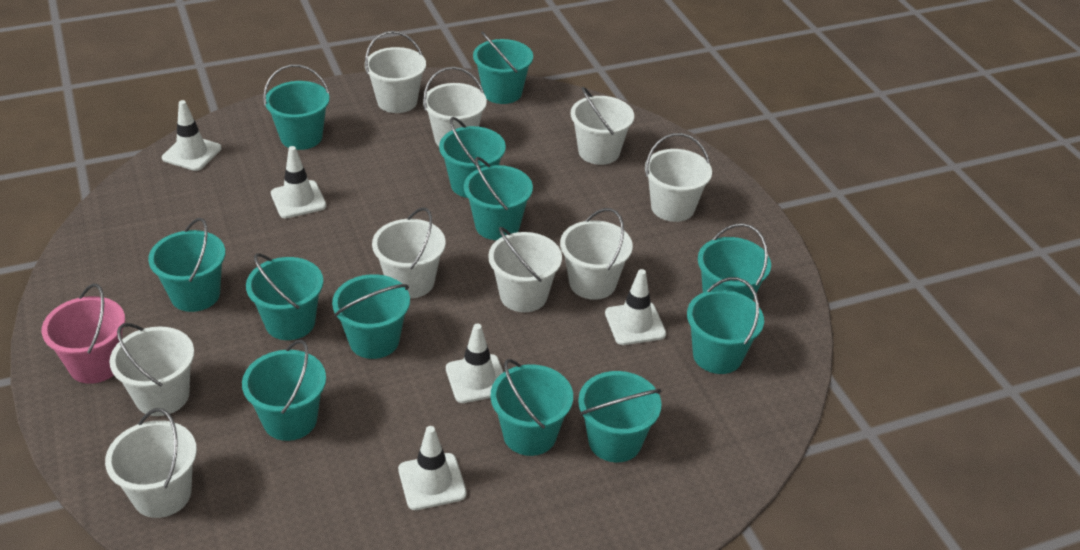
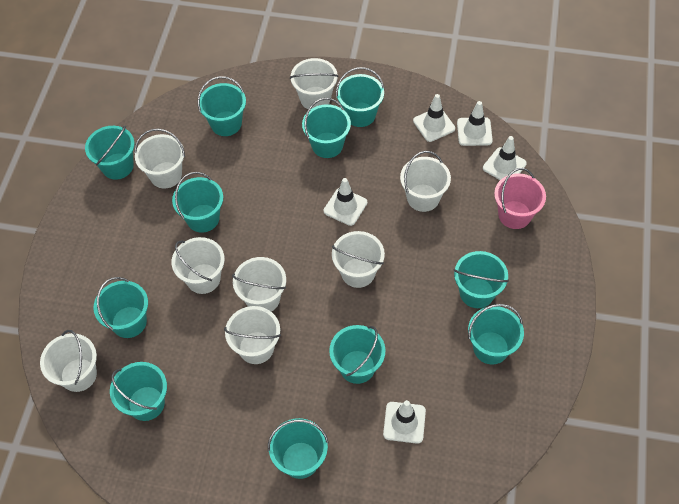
turquoise bucket: [148,218,225,312] [242,340,326,441] [246,253,324,340] [263,64,330,150] [332,274,410,359] [439,117,506,198] [464,157,533,240] [473,31,533,104] [491,359,573,456] [578,371,662,462] [687,277,764,374] [698,223,771,300] = 12 -> [85,125,135,180] [94,277,148,338] [110,362,167,421] [172,172,223,233] [198,76,246,136] [268,418,329,479] [302,98,351,158] [329,325,385,384] [336,67,385,127] [454,251,509,308] [468,304,524,365] = 11
white bucket: [105,408,197,518] [109,323,194,416] [365,31,426,113] [372,207,446,298] [423,67,487,146] [488,227,562,312] [560,208,633,300] [571,87,634,165] [645,133,712,222] = 9 -> [40,330,97,392] [135,128,185,189] [172,237,225,294] [224,306,281,364] [232,257,286,312] [290,58,339,109] [332,231,385,288] [400,151,451,212] = 8

